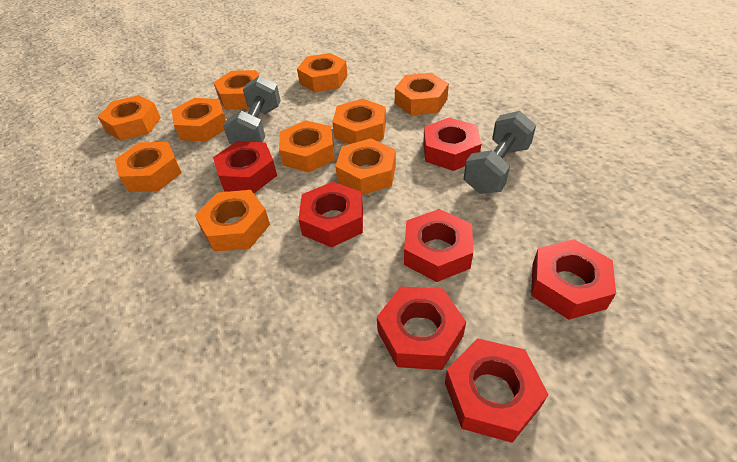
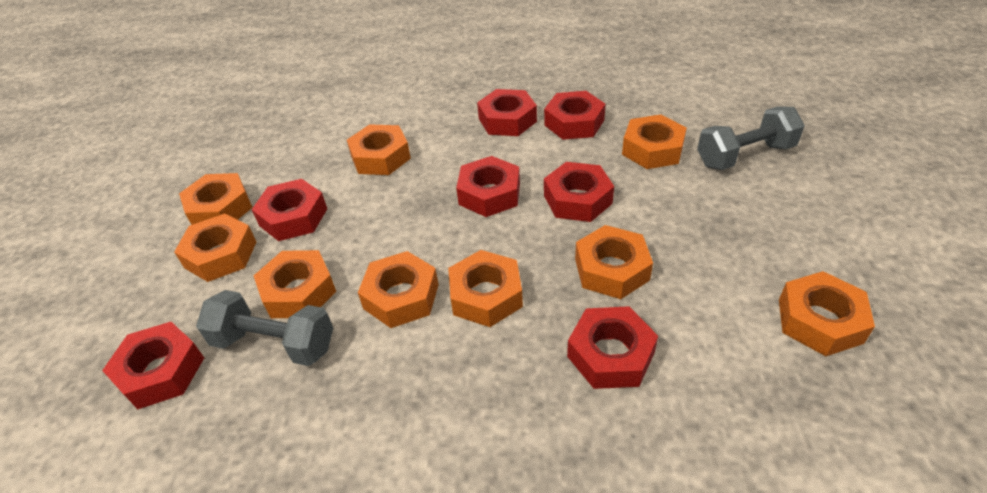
orange nut: [98,95,161,141] [115,142,182,192] [172,98,226,142] [195,190,270,252] [213,70,260,109] [279,120,335,172] [297,53,348,92] [332,99,386,144] [335,138,396,195] [395,73,449,115] = 10 -> [174,214,256,282] [179,173,253,225] [254,250,336,318] [347,124,411,175] [358,251,439,328] [448,250,523,327] [575,225,653,299] [622,114,687,169] [779,271,875,356] = 9

